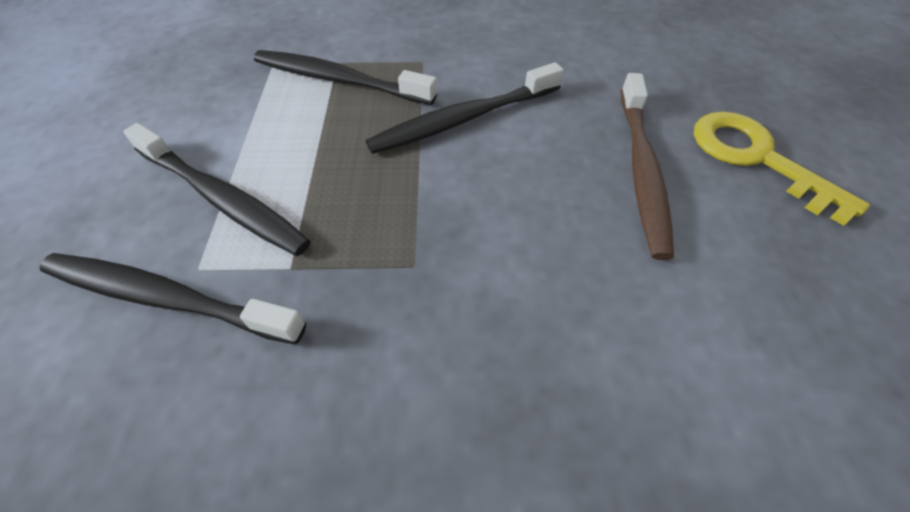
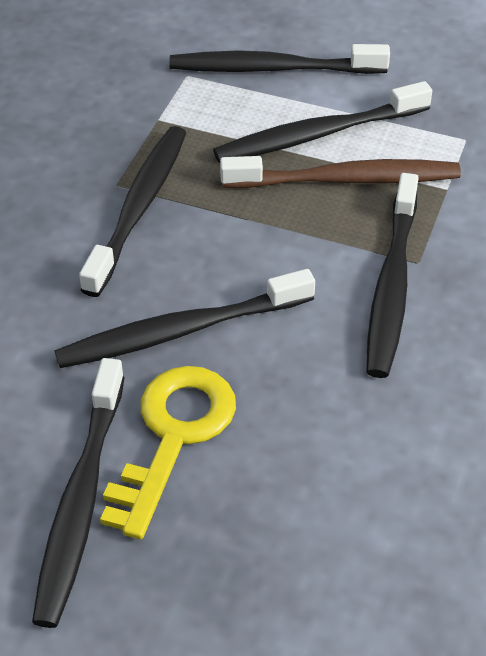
black toothbrush: [39,253,306,344] [123,123,311,256] [254,50,437,105] [366,62,564,154] = 4 -> [32,358,125,628] [54,269,315,368] [79,126,186,297] [169,44,390,74] [213,81,432,163] [367,173,419,378] = 6

